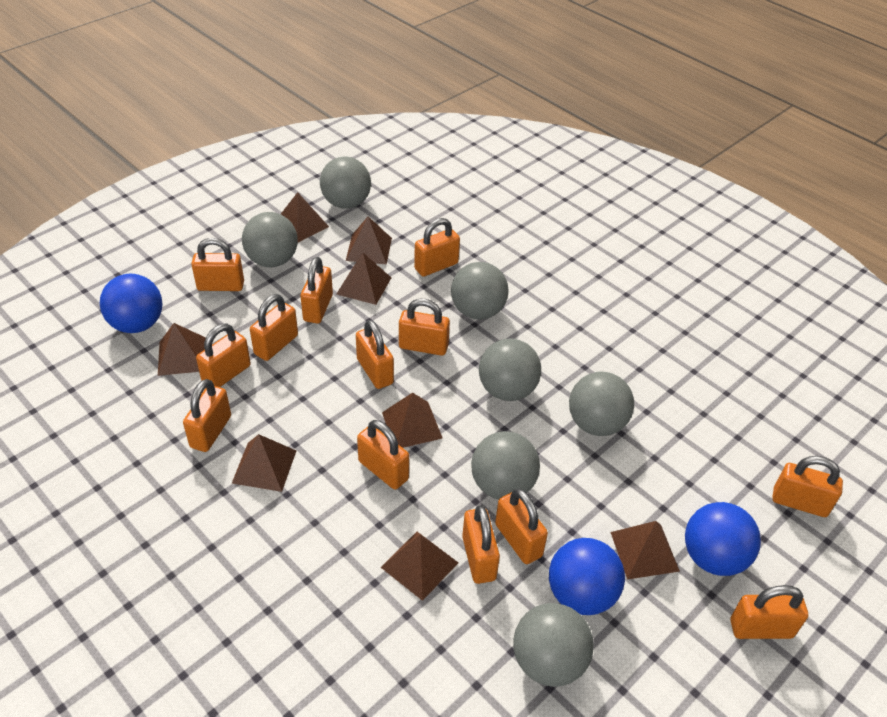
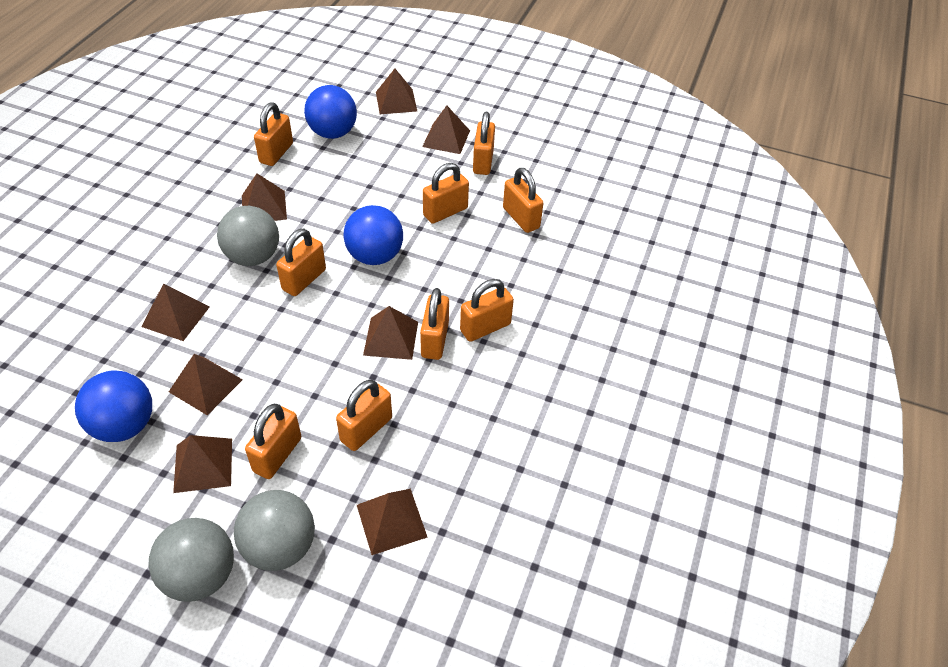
grey ball: [242,212,298,267] [320,157,371,209] [451,262,509,319] [471,431,540,500] [479,339,541,401] [513,603,594,687] [569,371,634,436] = 7 -> [149,518,234,602] [217,206,279,266] [234,490,315,571] = 3
orange padlock: [183,379,231,452] [191,238,244,291] [196,324,251,387] [250,294,298,361] [301,257,333,324] [356,320,394,389] [357,420,409,489] [399,299,450,356] [414,218,460,277] [462,505,500,584] [495,488,548,564] [730,585,808,639] [772,456,843,517] = 13 -> [245,404,301,479] [254,102,293,166] [276,229,326,296] [336,380,392,451] [420,288,449,360] [423,163,469,224] [460,279,514,342] [473,112,495,175] [503,168,543,233] = 9

